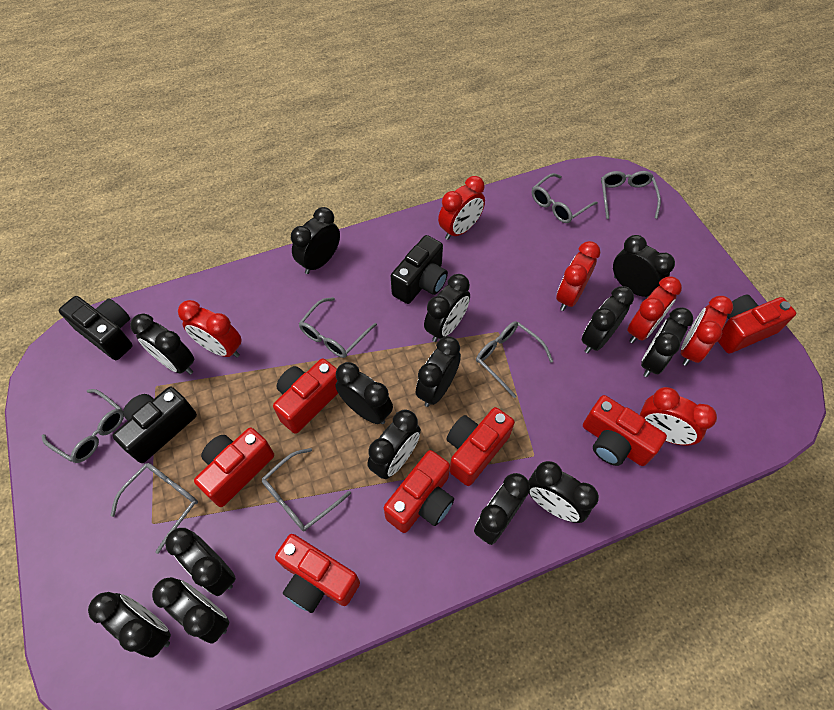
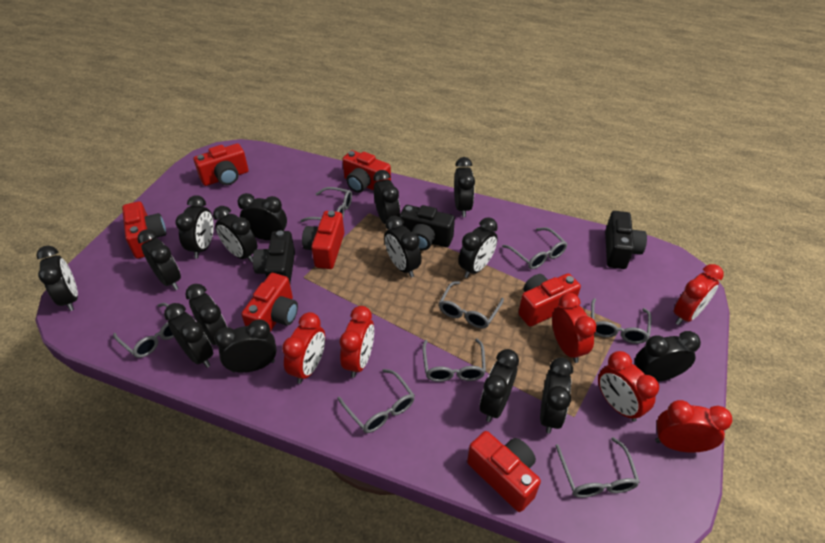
black clock: [88,592,171,658] [130,314,194,375] [152,577,230,644] [165,528,236,596] [291,207,340,274] [335,362,393,424] [367,410,421,479] [415,336,461,407] [424,274,470,342] [474,473,530,545] [528,461,599,523] [582,286,634,353] [613,235,675,299] [641,308,693,377] = 14 -> [37,246,78,311] [138,229,181,290] [164,303,213,368] [175,195,214,259] [185,284,227,345] [213,206,257,263] [214,319,277,373] [237,193,287,240] [374,170,400,224] [384,216,422,278] [454,157,475,217] [458,217,498,278] [480,349,519,422] [540,357,573,434] [635,331,701,382] = 15
grey glasses: [42,389,124,463] [110,463,198,554] [262,448,351,532] [298,297,377,358] [476,321,553,398] [532,173,598,223] [601,171,661,219] = 7 -> [113,303,174,358] [300,187,352,222] [337,369,415,433] [422,339,486,382] [439,281,504,329] [502,227,567,269] [555,437,640,498] [591,298,652,344] = 8

